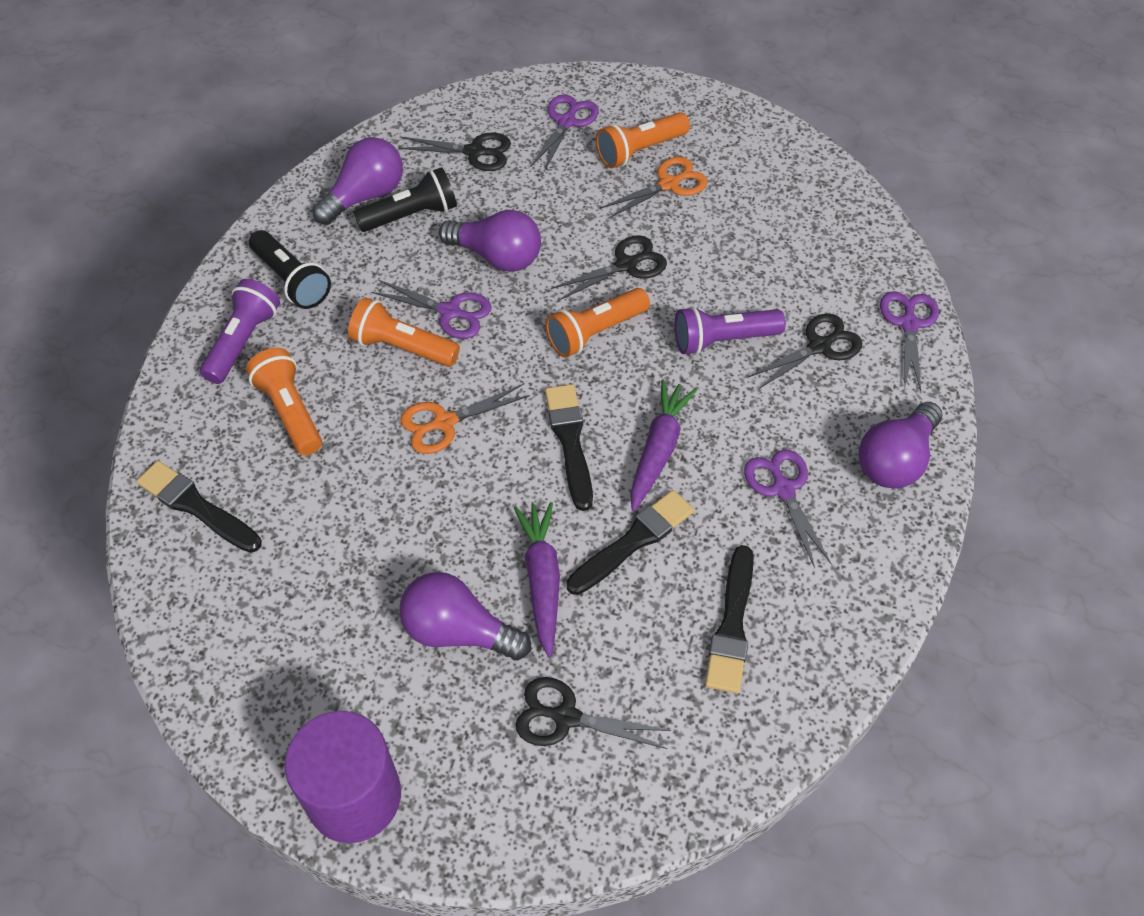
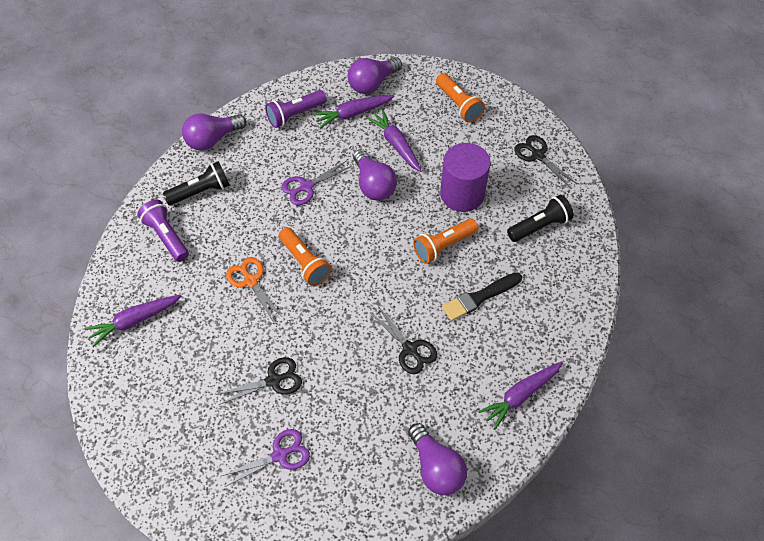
black brush: [136,461,262,553] [545,384,593,511] [567,490,694,595] [705,545,754,693] = 4 -> [442,272,522,321] = 1
black scissors: [398,133,511,171] [516,677,671,749] [551,235,667,300] [747,313,862,389] = 4 -> [215,357,302,405] [372,306,437,374] [514,135,577,188] = 3
orange flashlight: [246,348,322,455] [348,297,460,367] [545,288,650,358] [596,112,690,168] = 4 -> [279,227,332,286] [413,219,478,264] [436,73,485,123] = 3
orange scissors: [400,384,530,454] [600,157,708,219] = 2 -> [226,257,283,321] = 1
purple carrot: [513,502,560,658] [630,380,697,511] = 2 -> [84,295,181,347] [313,95,395,129] [366,109,421,172] [478,361,563,430] = 4
purple scissors: [371,280,492,339] [530,95,599,172] [744,449,832,568] [880,291,939,391] = 4 -> [221,429,310,487] [281,160,352,205] = 2

